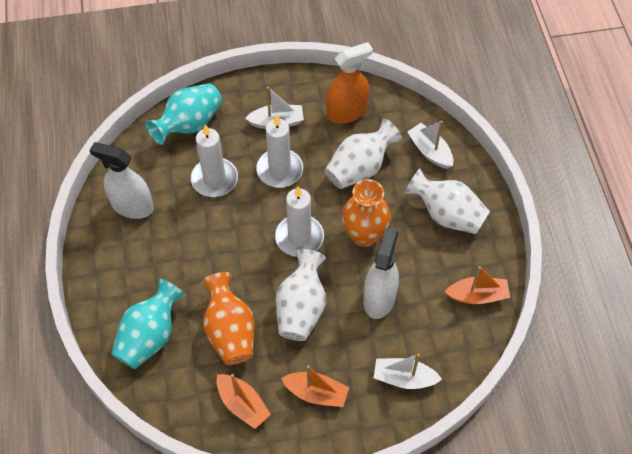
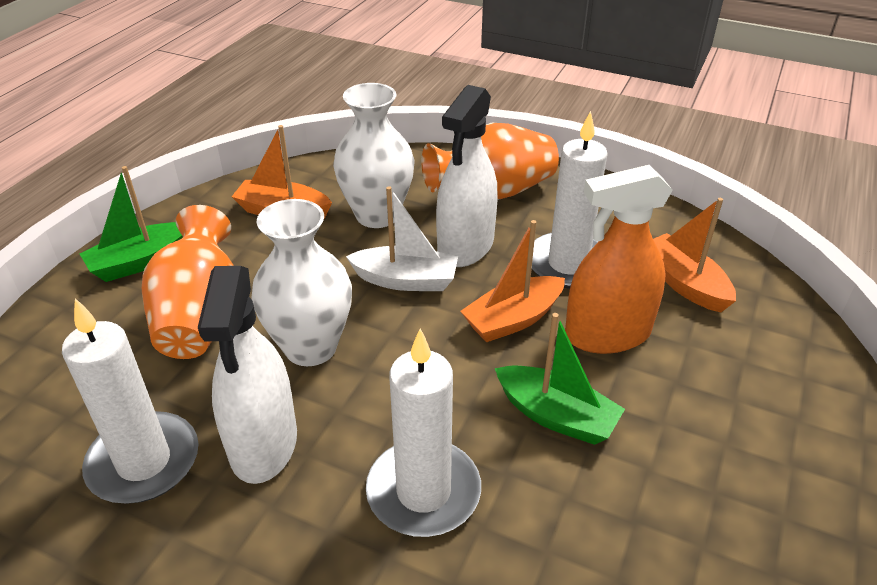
green boat: none = 0 -> [80,166,183,282] [495,313,625,445] = 2
turquoise vase: [111,278,186,369] [145,83,222,145] = 2 -> none = 0
white boat: [245,87,304,129] [374,353,442,389] [407,121,453,169] = 3 -> [346,186,458,291] = 1
white vase: [276,249,326,341] [325,119,402,189] [405,168,490,234] = 3 -> [251,199,352,366] [333,83,415,228] = 2

